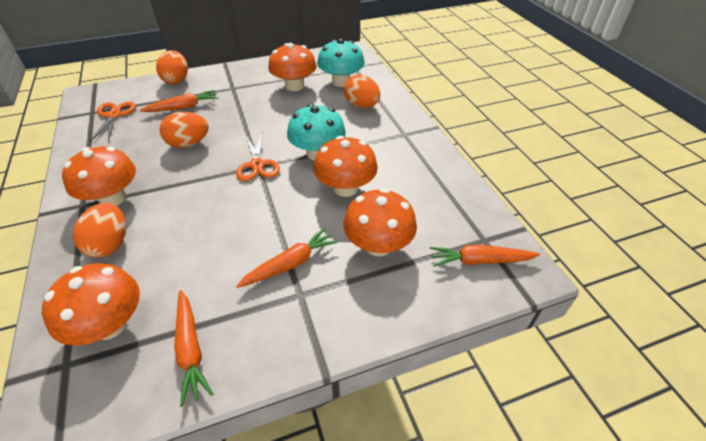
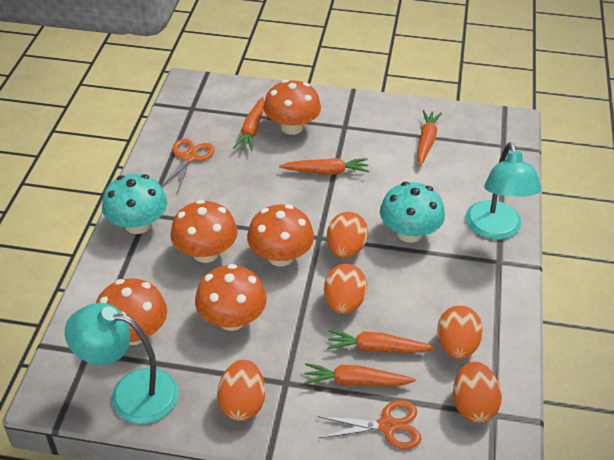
orange carrot: [140,90,218,112] [174,290,213,407] [236,228,338,288] [430,245,540,267] = 4 -> [233,97,264,151] [279,158,369,175] [304,363,416,386] [327,330,436,353] [417,110,442,166] = 5
orange egg: [73,203,126,258] [156,50,188,84] [160,112,209,148] [344,75,380,108] = 4 -> [217,360,265,421] [324,264,367,314] [327,212,368,258] [437,306,483,359] [453,362,502,423] = 5
turquoise lamp: none = 0 -> [64,303,178,424] [466,142,542,240] = 2

